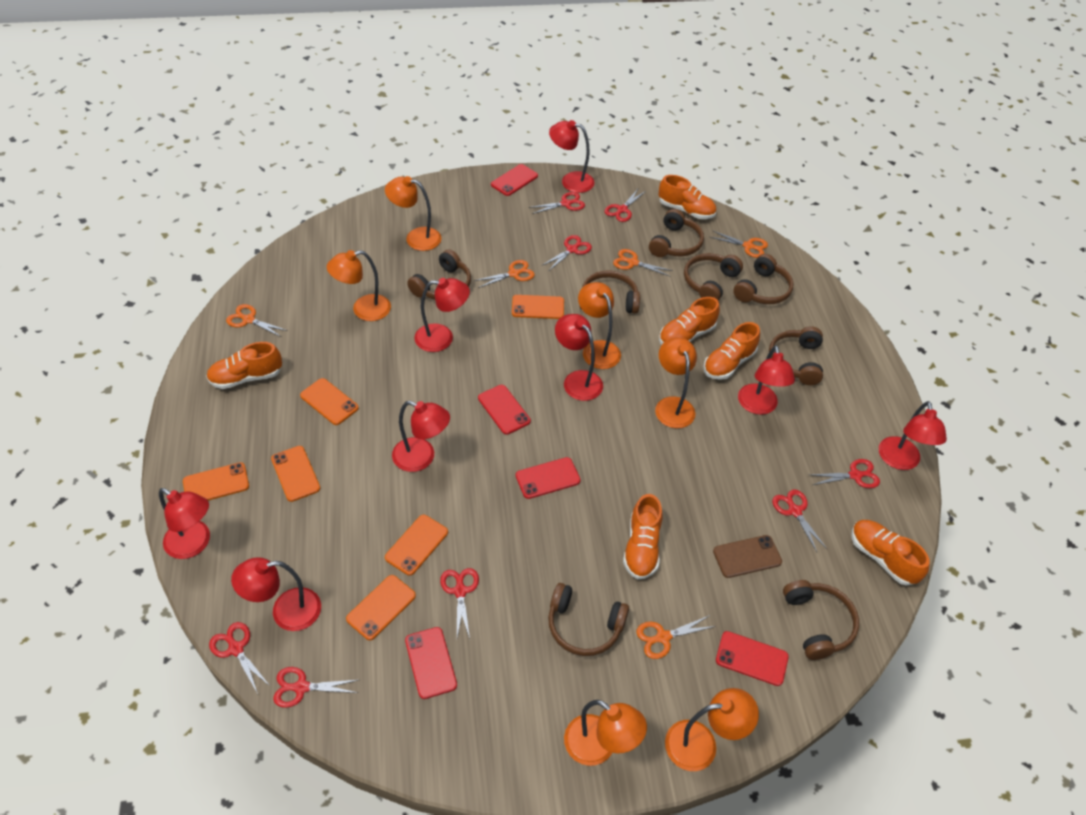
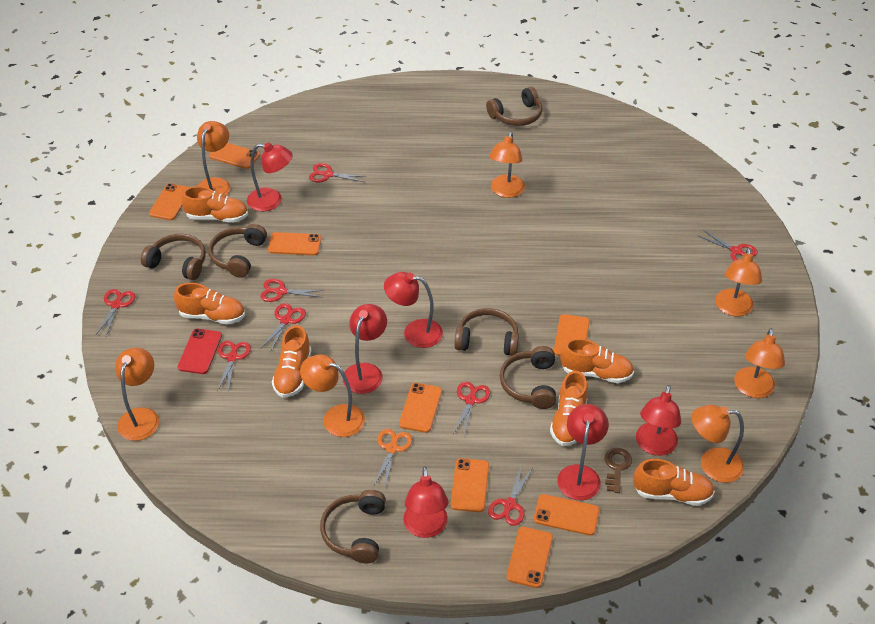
brown headphones: [407,249,471,300] [548,583,629,656] [579,271,640,314] [649,209,704,257] [684,253,743,301] [733,254,793,304] [769,326,823,385] [783,580,859,660] = 8 -> [141,234,206,280] [208,224,267,278] [320,490,386,563] [454,308,519,356] [486,87,542,126] [500,346,556,409] = 6
brown key: none = 0 -> [605,448,632,493] = 1
brown phone: [713,535,782,578] = 1 -> none = 0
orange lamp: [327,250,391,321] [385,176,442,251] [564,700,647,766] [578,282,621,369] [655,337,697,428] [665,688,759,771] = 6 -> [115,348,159,441] [197,121,231,196] [300,354,365,437] [489,132,525,198] [692,405,744,483] [715,248,762,317] [734,328,785,398] = 7
orange phone: [183,462,249,501] [271,446,320,502] [300,378,359,425] [346,575,416,640] [385,515,448,576] [512,295,564,319] = 6 -> [149,183,189,220] [209,143,260,169] [268,232,321,255] [399,383,442,433] [451,458,489,512] [506,527,553,588] [534,494,599,536] [554,314,590,356] = 8
orange scissors: [226,304,288,337] [474,260,535,288] [613,249,673,276] [636,615,716,659] [710,230,768,258] = 5 -> [374,429,412,485] = 1
red lamp: [159,488,210,559] [231,557,321,631] [392,401,450,472] [414,278,470,352] [549,120,595,193] [555,314,603,401] [738,345,795,415] [879,401,947,470] = 8 -> [247,142,293,211] [343,304,387,394] [384,272,443,348] [403,466,449,538] [557,404,609,500] [636,385,681,456] = 6
red phone: [405,627,457,699] [478,385,531,435] [491,164,538,196] [516,457,581,499] [716,631,789,686] = 5 -> [178,329,222,374] = 1

